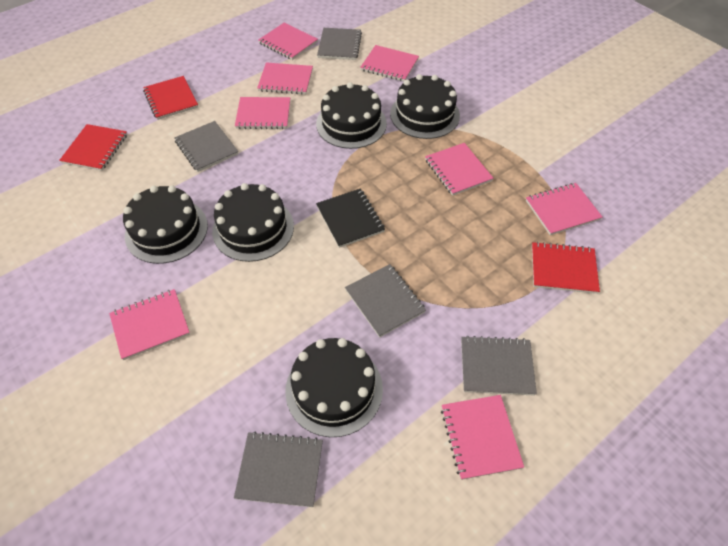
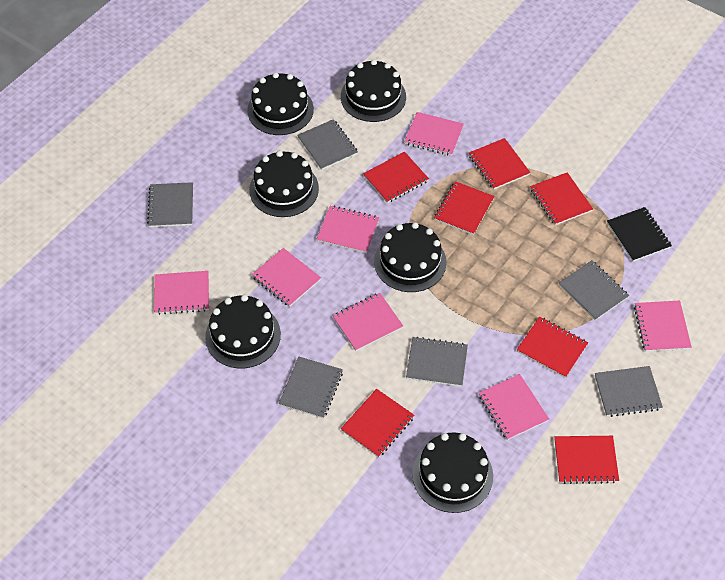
black cake: [123,186,208,264] [212,183,294,262] [285,338,383,437] [316,82,387,149] [390,74,460,139] = 5 -> [205,295,281,368] [247,72,314,135] [249,151,319,217] [341,59,406,122] [374,222,447,292] [412,432,493,513] = 6
grey notebook: [174,121,238,172] [234,431,323,507] [317,28,362,60] [345,264,426,337] [461,336,537,396] = 5 -> [147,182,193,227] [279,357,343,419] [298,119,358,170] [406,336,468,387] [559,260,629,320] [595,366,663,417] = 6
pink notebook: [109,289,190,360] [235,97,290,129] [257,63,313,95] [258,23,318,60] [360,45,419,82] [425,143,493,196] [441,395,524,480] [526,183,602,235] = 8 -> [154,271,209,315] [252,248,321,307] [317,205,379,253] [333,293,403,351] [405,112,464,156] [479,374,549,440] [634,301,692,352] = 7
red notebook: [59,124,128,171] [143,76,198,120] [532,242,600,294] = 3 -> [341,389,415,457] [363,152,429,203] [434,181,494,235] [469,138,531,189] [517,317,588,378] [530,172,593,225] [555,436,619,484] = 7

